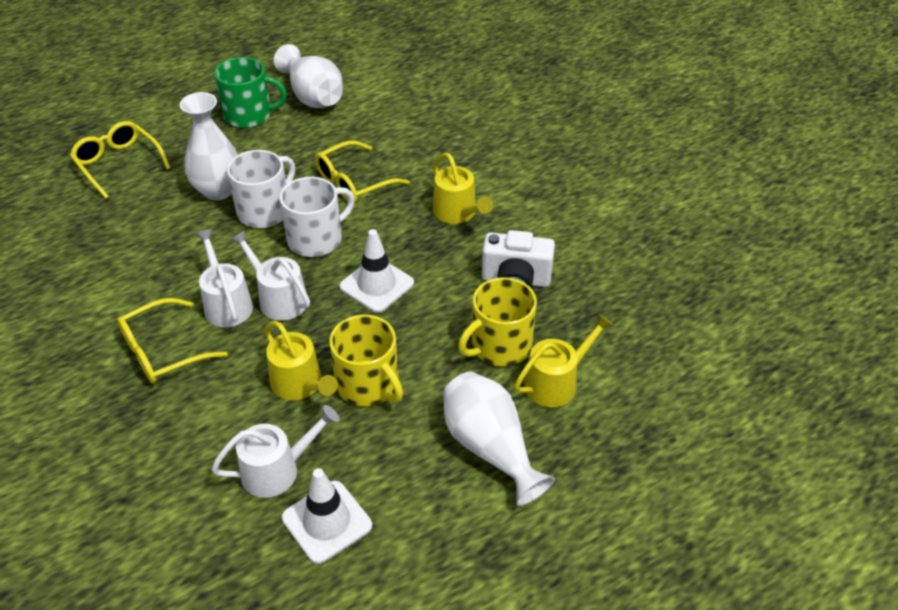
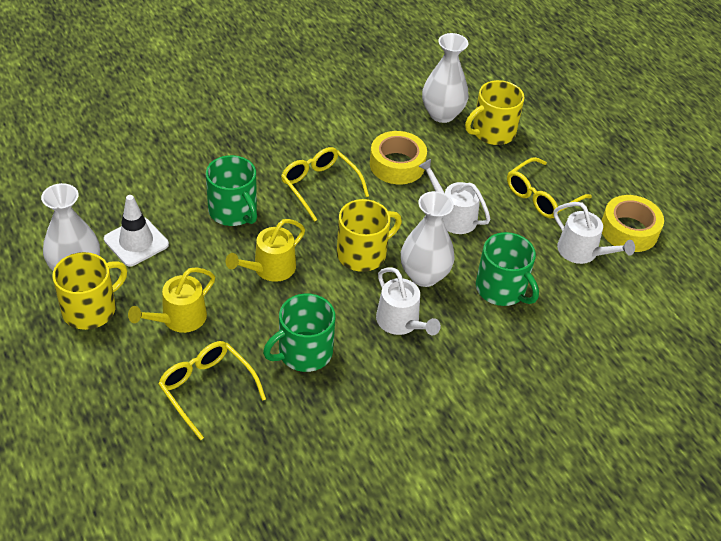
green mug: [214,57,287,128] = 1 -> [206,155,257,226] [263,294,335,372] [476,232,539,306] = 3
white camera: [482,230,555,289] = 1 -> none = 0
white mug: [227,150,295,228] [279,177,355,257] = 2 -> none = 0
white traffic cone: [282,468,372,564] [339,229,414,313] = 2 -> [104,195,169,266] = 1
yellow mug: [329,315,403,407] [458,277,537,366] = 2 -> [52,252,127,330] [337,199,402,272] [465,80,525,145] = 3
yellow tape: none = 0 -> [370,131,427,184] [601,195,664,252] = 2
yellow watering can: [264,321,338,400] [433,153,493,224] [514,313,614,407] = 3 -> [128,267,215,333] [226,219,305,282] = 2

